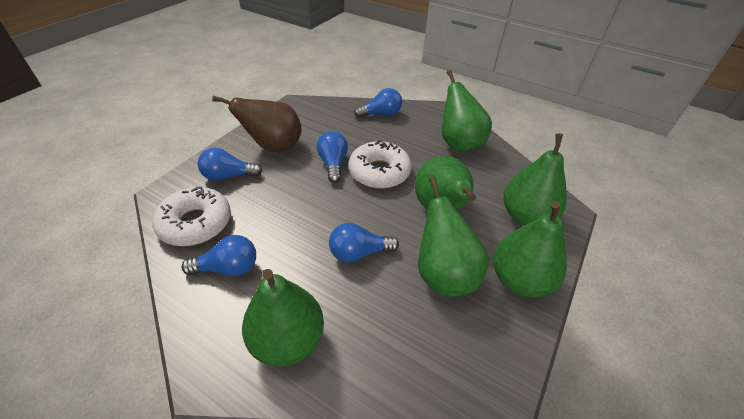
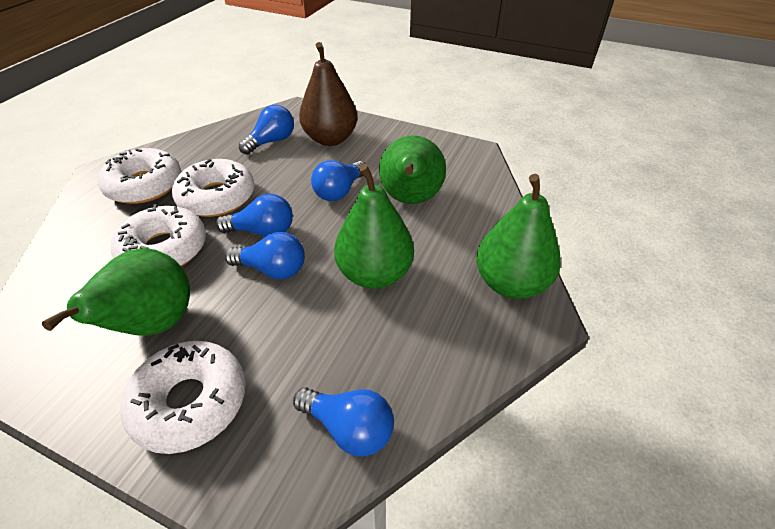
green pear: [242,269,324,367] [415,156,476,211] [418,177,489,297] [442,70,492,152] [493,201,567,297] [503,134,567,225] = 6 -> [42,248,190,336] [334,164,414,289] [379,136,446,204] [476,174,561,299] = 4
white donut: [152,187,231,246] [349,141,412,189] = 2 -> [98,148,181,204] [111,204,206,267] [121,341,246,454] [172,159,255,217] = 4

